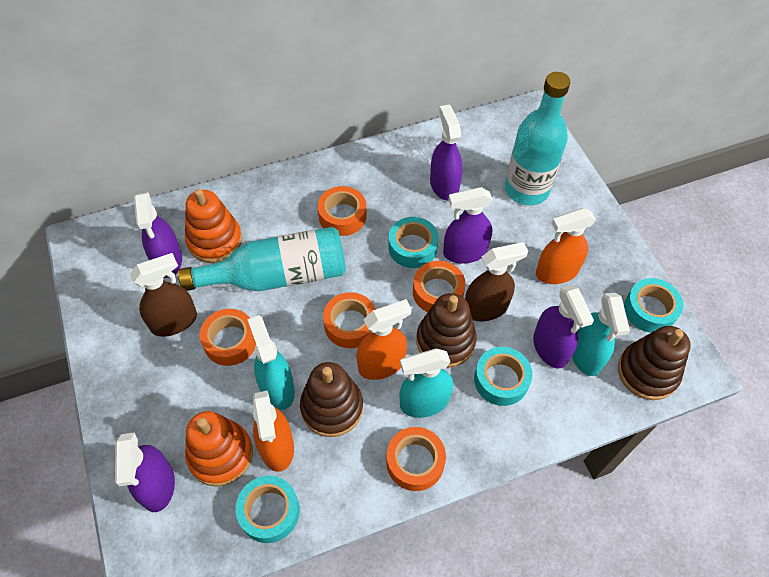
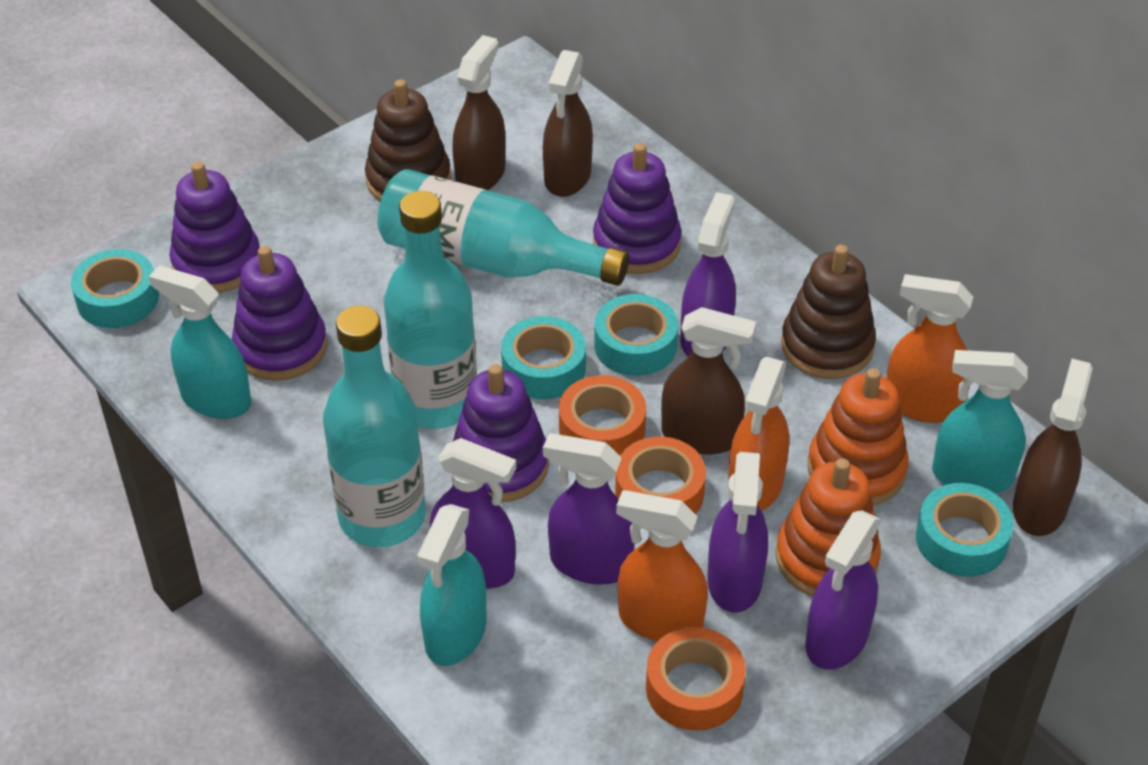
brown spray bottle: [130,253,197,337] [465,242,528,321] = 2 -> [452,35,506,191] [543,50,593,197] [661,307,756,455] [1013,359,1093,536] = 4
brown stacking toy: [300,362,363,437] [416,293,477,368] [618,326,691,400] = 3 -> [365,79,451,202] [781,245,876,379] = 2
orange tape: [200,309,256,366] [318,186,366,236] [323,292,376,348] [386,427,446,491] [413,261,466,312] = 5 -> [559,375,646,455] [615,437,706,514] [646,627,746,731] = 3
purple stacking toy: none = 0 -> [169,162,260,293] [232,246,327,381] [453,364,549,502] [593,143,681,274] = 4
turquoise bottle: [178,227,346,291] [505,72,570,205] = 2 -> [323,305,426,547] [378,169,629,286] [384,191,477,429] = 3

